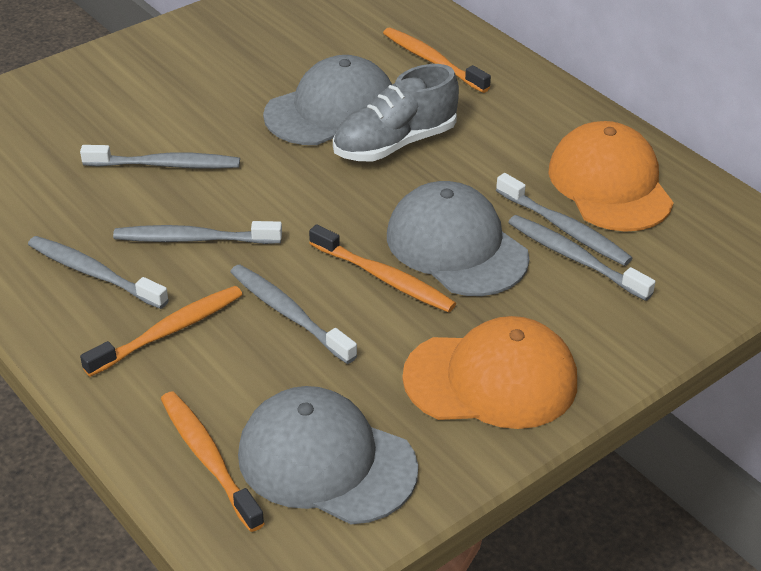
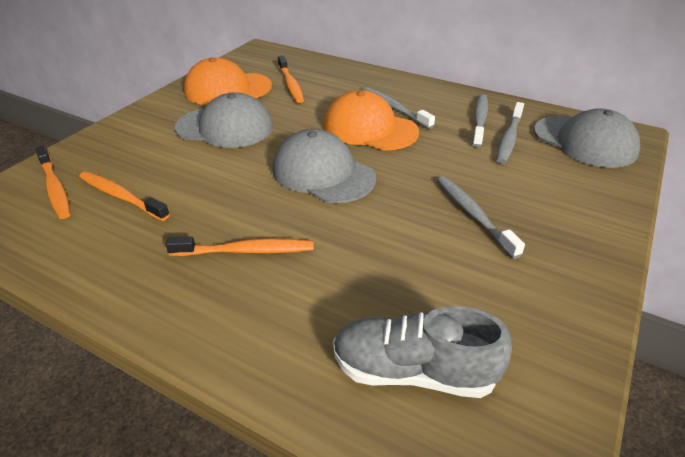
grey toothbrush: [28,236,169,309] [80,145,240,169] [113,221,282,244] [230,264,357,364] [496,173,633,266] [508,215,656,301] = 6 -> [363,87,435,129] [437,176,525,259] [472,94,488,147] [496,102,524,164] = 4

